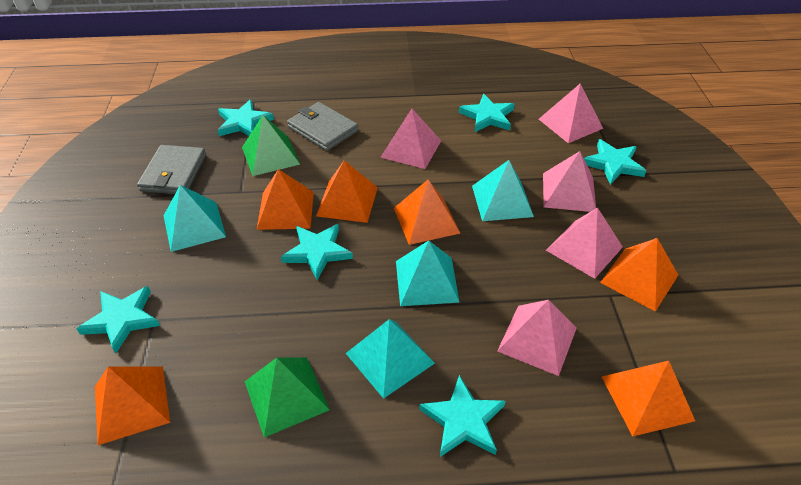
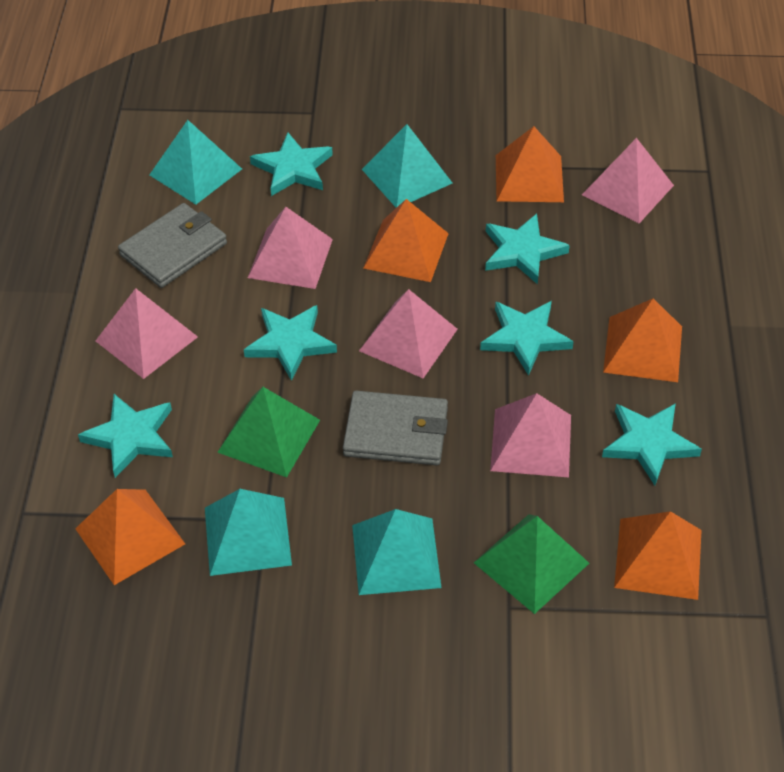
orange pyramid: [95,366,170,445] [257,169,314,230] [316,160,378,223] [394,180,461,245] [600,238,678,312] [602,361,695,437] = 6 -> [75,489,185,585] [363,199,449,282] [496,126,564,202] [603,298,682,382] [614,511,702,600] = 5

